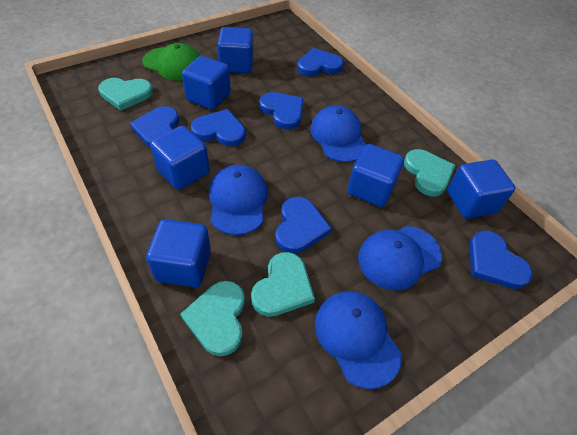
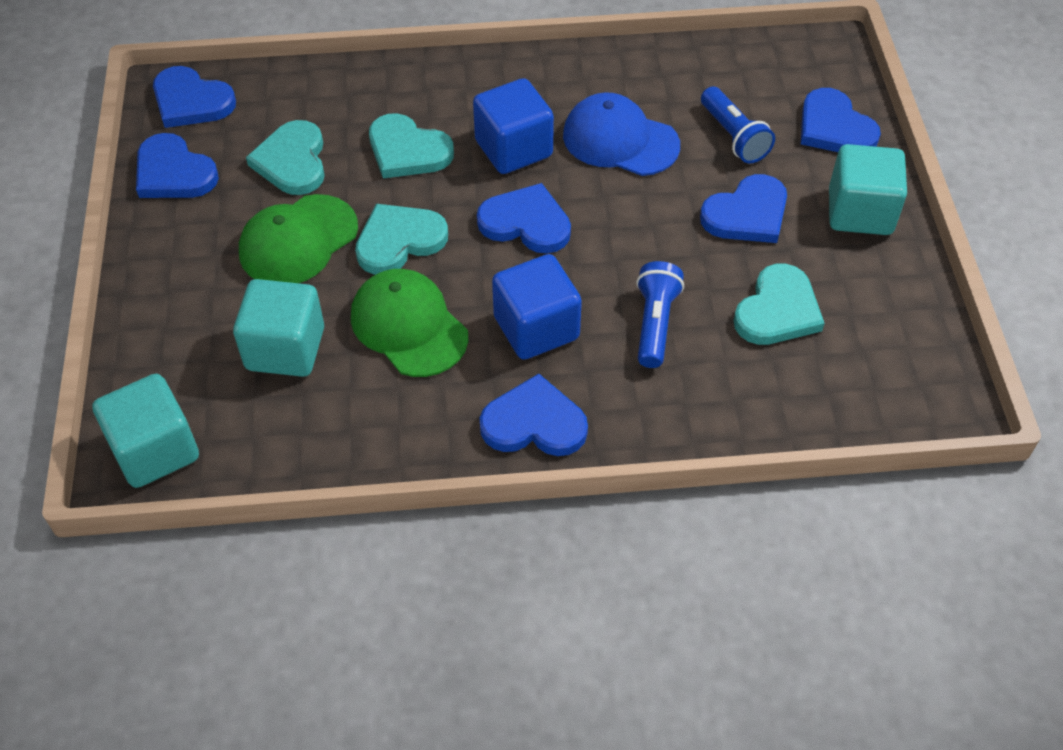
blue cap: [209,165,268,235] [310,105,366,162] [315,291,402,389] [358,226,442,290] = 4 -> [563,92,680,176] = 1
blue cube: [146,219,211,287] [150,126,210,190] [182,56,231,110] [217,27,254,73] [347,144,404,207] [447,160,515,219] = 6 -> [473,78,554,174] [492,254,582,360] = 2
blue flashlight: none = 0 -> [636,261,684,368] [701,86,775,163] = 2
green cap: [142,43,200,81] = 1 -> [239,194,358,283] [351,269,468,377] = 2
turquoise cube: none = 0 -> [92,374,199,488] [233,279,324,377] [829,144,907,235] = 3

